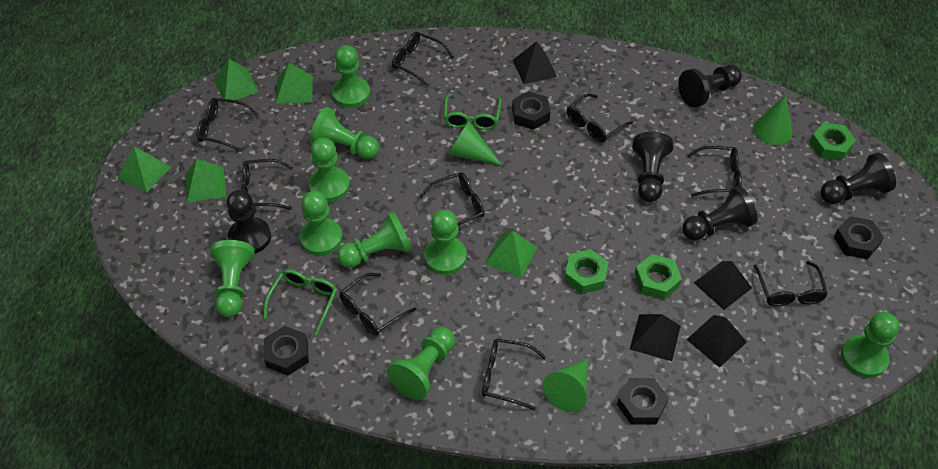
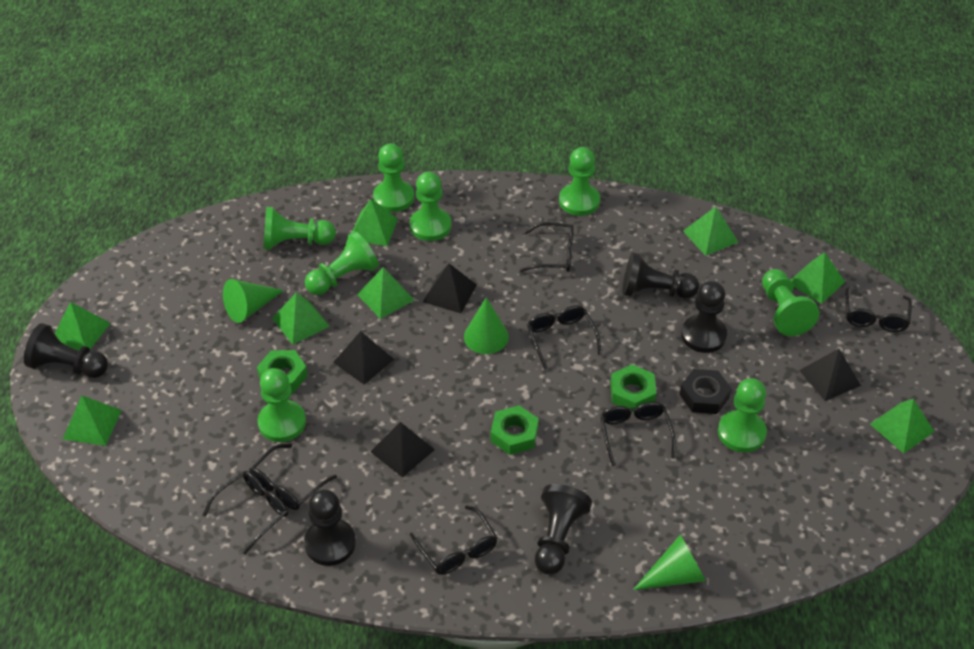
black glasses: [197,98,258,152] [241,159,293,210] [339,273,416,335] [392,32,454,87] [419,172,485,226] [482,339,546,410] [567,93,633,143] [687,146,742,197] [754,261,828,307] = 9 -> [203,471,288,554] [249,444,337,510] [410,505,498,575] [520,222,574,272] [527,305,602,369] [600,402,676,467] [846,287,912,332] = 7
black nut: [264,326,309,375] [512,91,550,130] [617,378,669,425] [834,216,884,259] = 4 -> [679,369,731,414] = 1
green glasses: [263,269,337,336] [444,94,501,130] = 2 -> none = 0
green pawn: [210,240,255,317] [299,191,342,256] [309,138,350,202] [310,107,379,159] [332,45,370,108] [337,211,412,268] [387,327,455,400] [424,210,467,275] [841,312,900,378] = 9 -> [258,368,306,442] [263,207,336,250] [305,231,379,295] [373,143,414,212] [410,172,451,241] [559,147,600,216] [718,378,767,452] [762,269,819,336] = 8
green pyramid: [117,146,171,193] [185,159,226,203] [214,59,259,103] [276,63,313,104] [485,231,537,278] = 5 -> [55,302,111,350] [63,396,122,446] [272,292,330,345] [352,199,398,246] [357,267,414,319] [683,206,738,256] [791,252,845,304] [870,399,935,454] = 8

